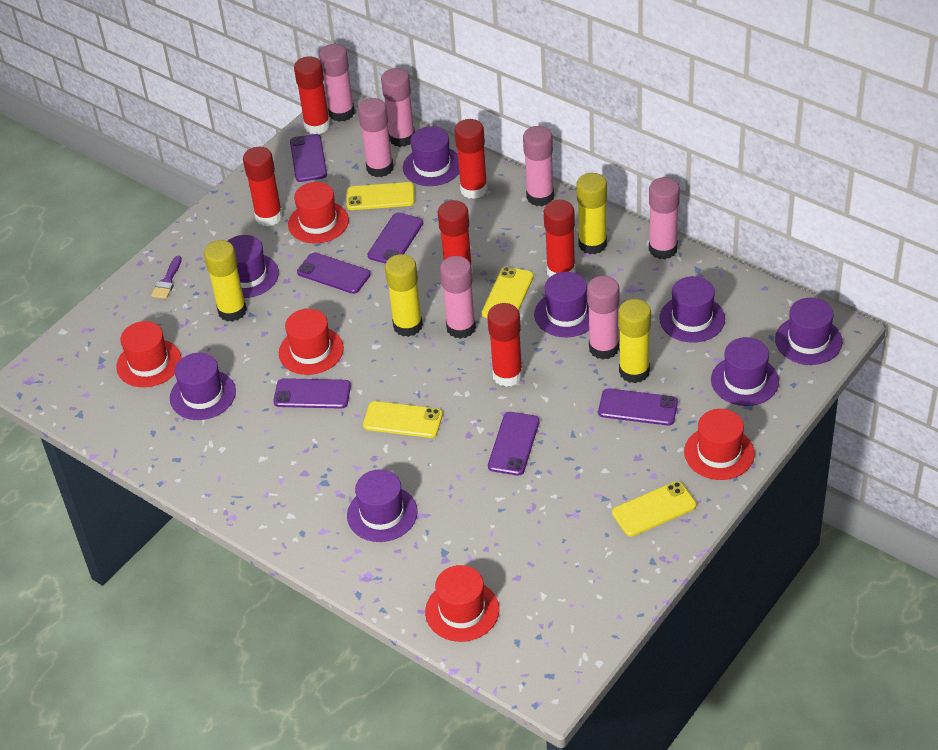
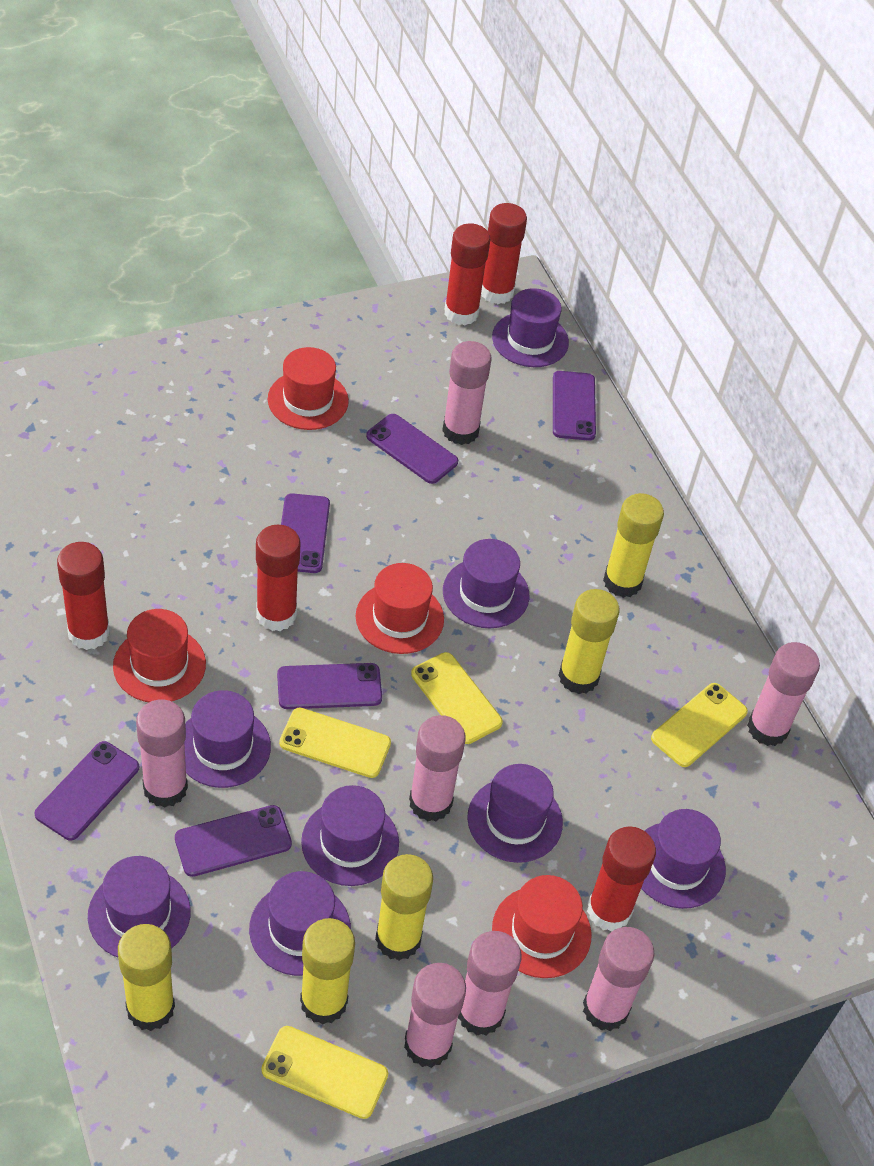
purple brush: [151,256,182,299] = 1 -> none = 0
red glue stick: [243,147,283,226] [294,56,330,134] [438,200,473,273] [455,119,488,199] [487,303,523,387] [544,200,575,278] = 6 -> [57,542,110,650] [256,525,301,631] [444,223,491,325] [481,203,527,304] [587,826,656,932] = 5
red hat: [116,321,181,387] [279,309,344,375] [288,182,349,243] [425,565,499,642] [684,409,755,480] = 5 -> [113,609,206,702] [268,347,349,430] [356,563,444,654] [492,875,592,978] = 4
yellow glue stick: [204,240,247,322] [385,254,423,337] [576,173,607,254] [618,299,651,383] = 4 -> [118,924,175,1031] [300,918,355,1025] [375,854,433,961] [558,589,620,694] [603,493,664,598] = 5

